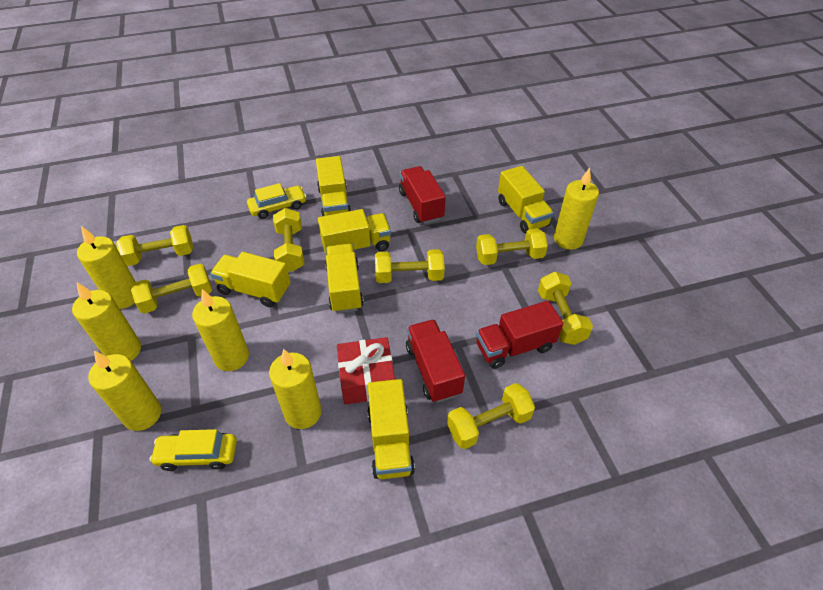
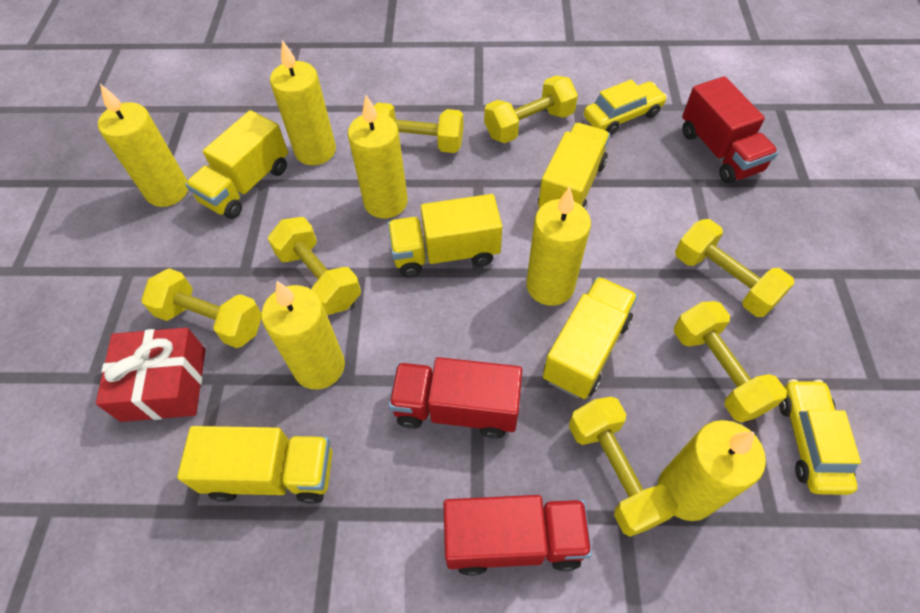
yellow truck: [210,252,291,307] [316,156,351,216] [318,209,391,255] [325,244,364,313] [367,379,415,479] [498,166,554,233] = 6 -> [177,426,333,504] [185,110,288,219] [388,194,502,277] [538,123,610,209] [543,277,638,399] = 5

